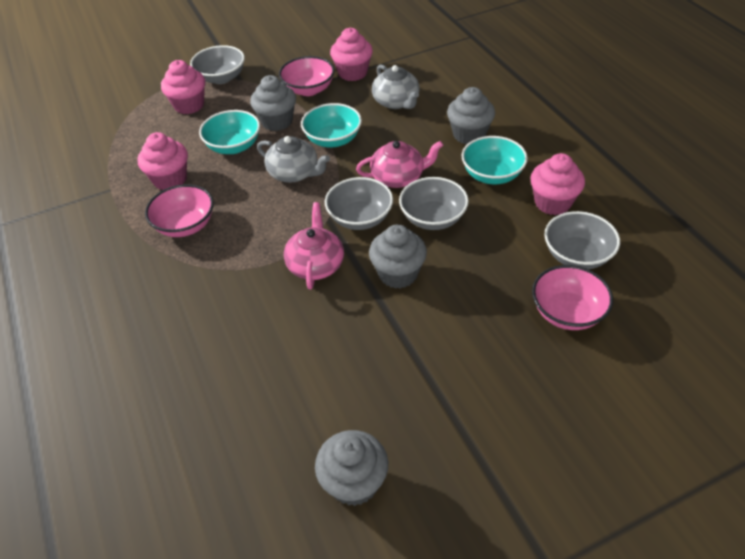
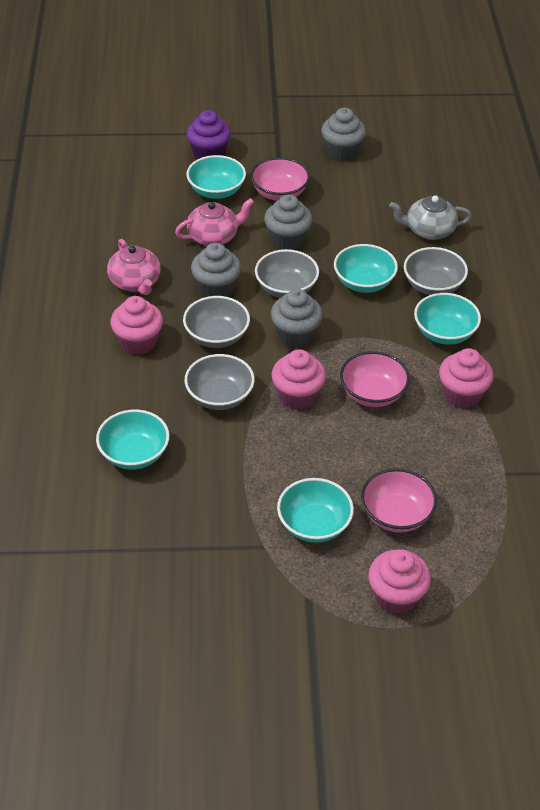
grey teapot: [257,136,330,182] [372,64,419,109] = 2 -> [389,195,472,240] = 1
purple cupcake: none = 0 -> [186,110,231,160] = 1
turquoise bowl: [199,110,260,154] [301,103,362,148] [462,136,528,184] = 3 -> [96,410,169,470] [186,155,246,199] [277,478,354,543] [334,244,398,293] [414,293,481,345] = 5

